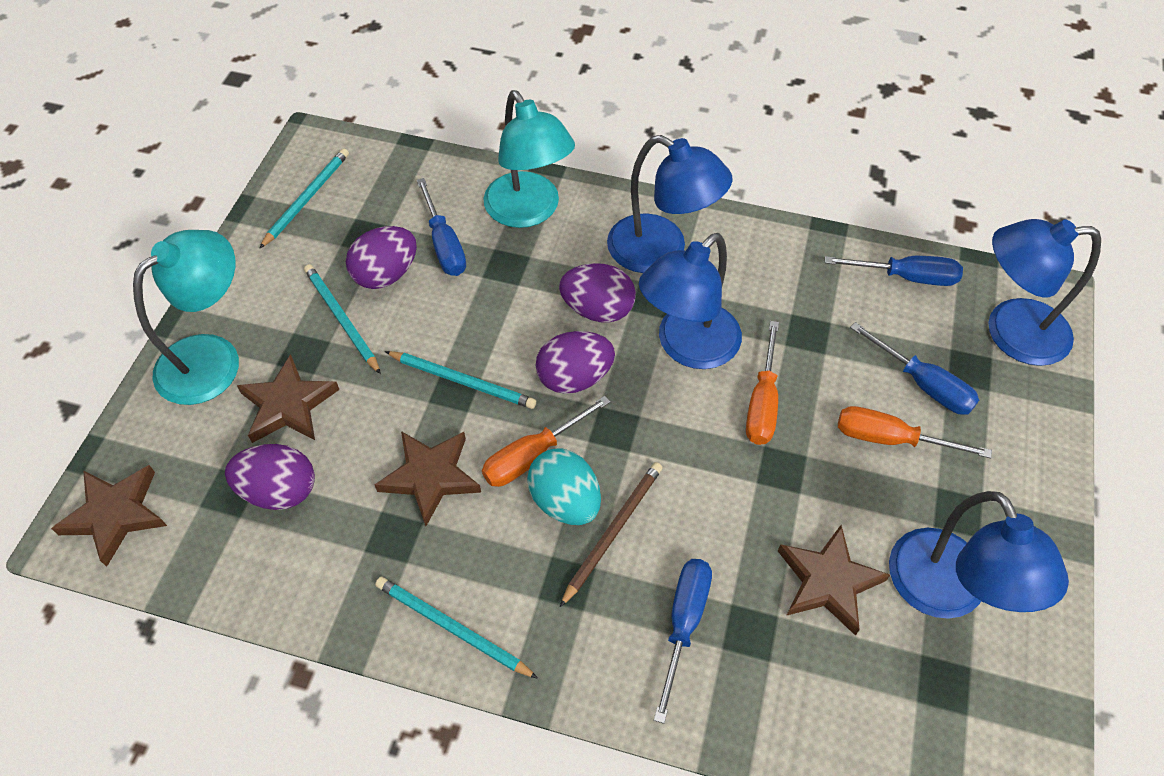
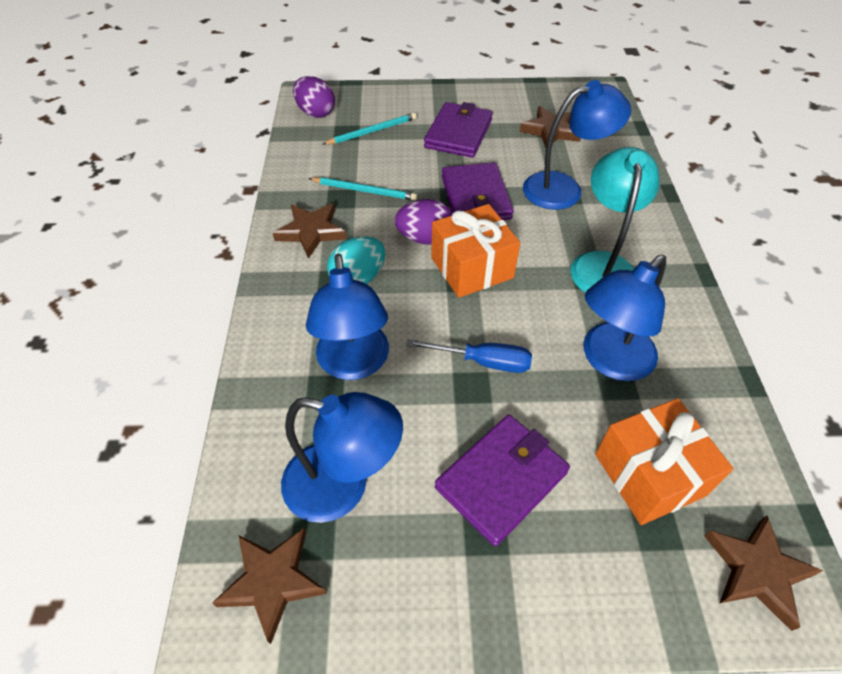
blue screwdriver: [417,178,466,276] [654,559,712,724] [825,256,963,286] [850,322,979,415] = 4 -> [406,339,532,373] = 1
brown pencil: [560,462,663,607] = 1 -> none = 0
orange gift: none = 0 -> [431,204,520,298] [595,398,733,525] = 2
orange screwdriver: [482,396,610,487] [746,321,779,445] [838,406,992,458] = 3 -> none = 0
purple egg: [225,444,315,510] [346,226,417,289] [535,331,615,394] [559,263,636,322] = 4 -> [293,76,335,118] [394,199,452,245] = 2
purple wallet: none = 0 -> [424,102,493,158] [435,415,570,546] [442,162,514,220] = 3
turquoise lamp: [133,230,239,405] [483,90,575,228] = 2 -> [570,147,660,293] = 1
turquoise pencil: [259,149,349,249] [304,264,381,374] [375,577,538,679] [385,351,536,409] = 4 -> [308,177,417,201] [323,113,417,145] = 2

